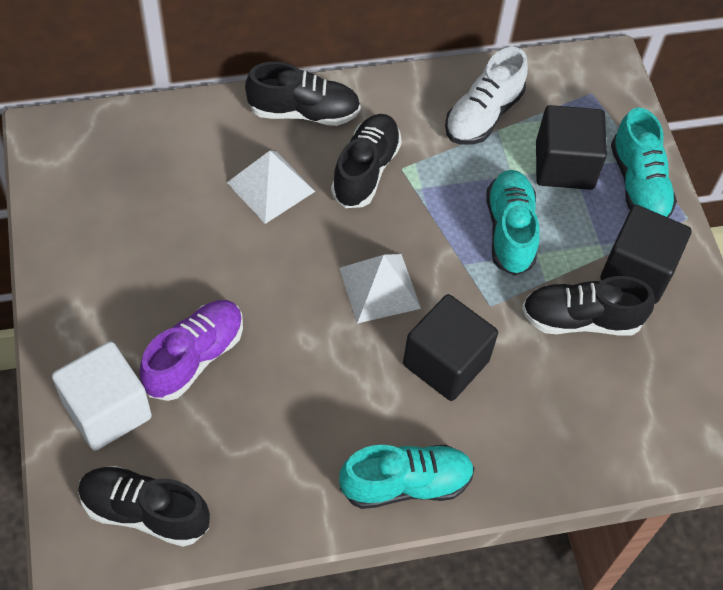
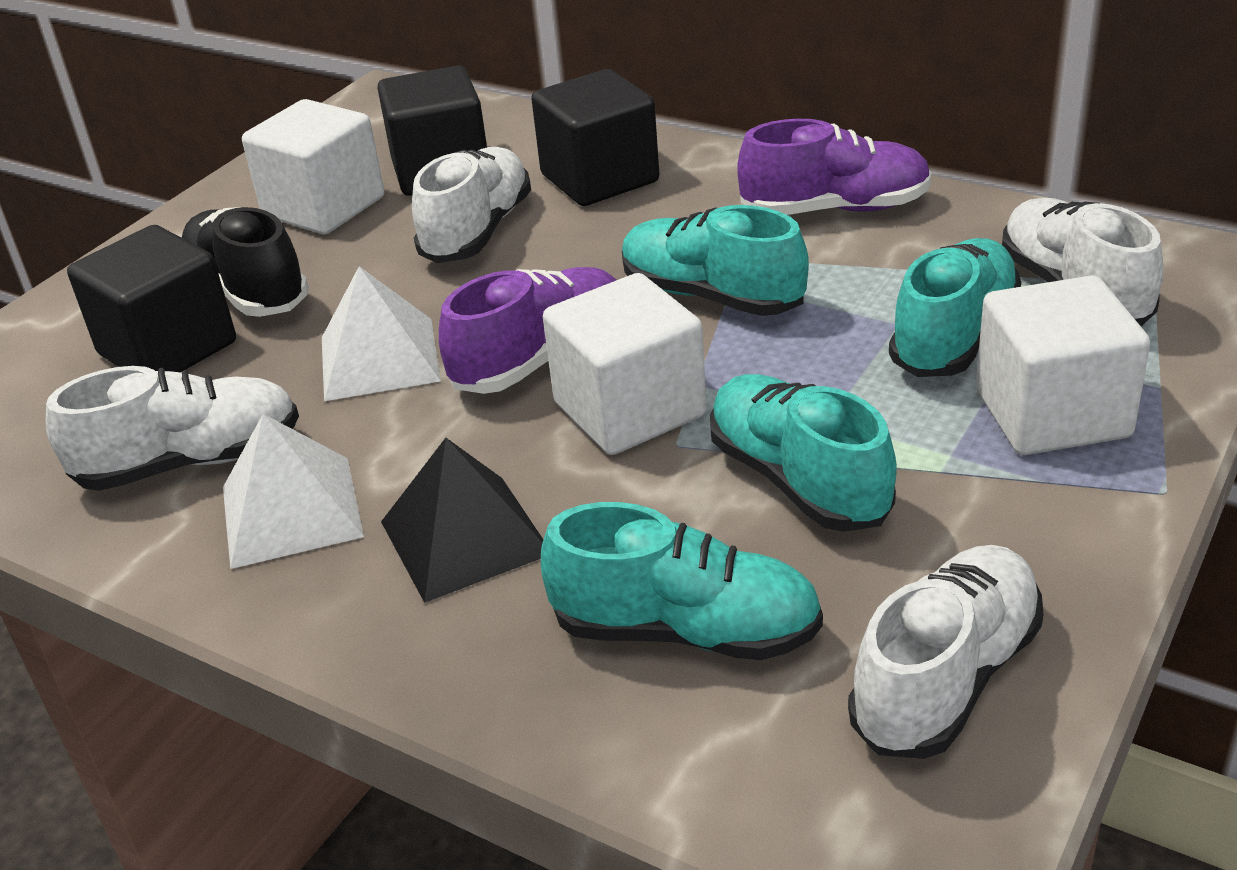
black pyramid: none = 0 -> [381,438,543,603] = 1
black shoe: [78,466,210,547] [245,62,361,126] [331,114,402,208] [522,276,655,336] = 4 -> [182,207,309,317] = 1
purple shoe: [139,300,243,401] = 1 -> [439,267,616,394] [737,119,932,215] = 2
turquoise shoe: [339,444,475,509] [486,170,540,276] [611,108,677,218] = 3 -> [541,502,823,660] [622,205,809,316] [710,374,897,532] [889,238,1021,377] = 4
white cube: [52,341,152,451] = 1 -> [242,99,384,234] [543,273,707,455] [976,275,1150,455] = 3
white shoe: [445,47,528,145] = 1 -> [46,366,299,491] [412,147,531,263] [848,545,1044,759] [1002,198,1164,326] = 4

